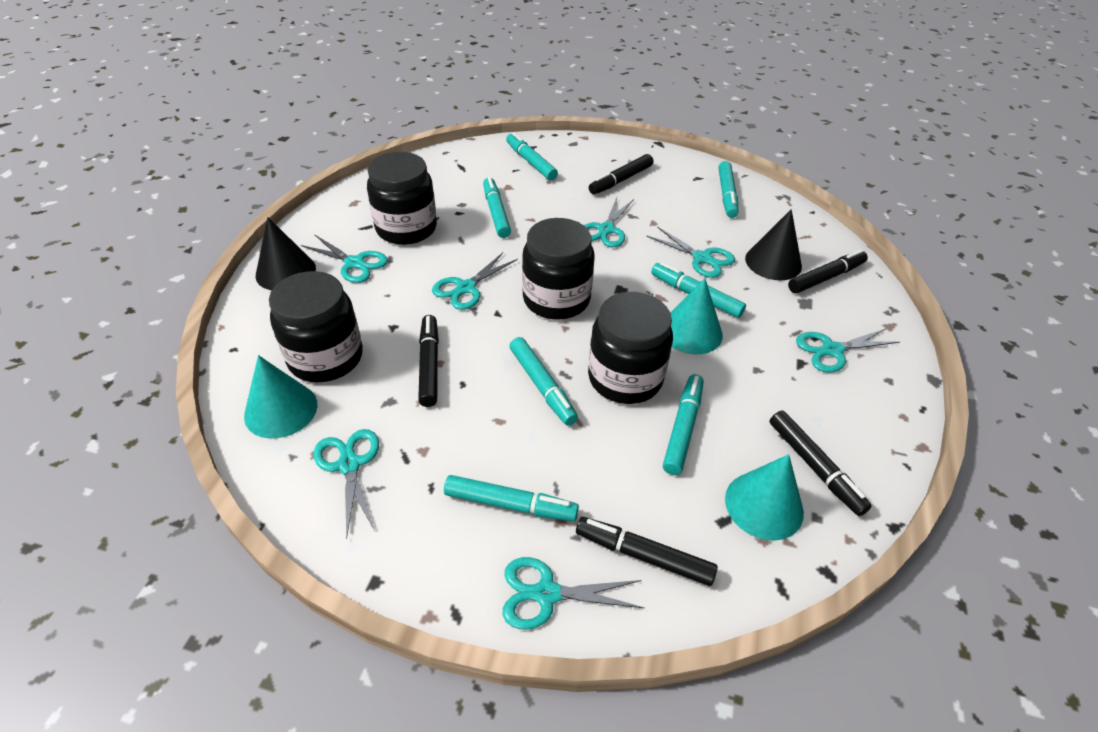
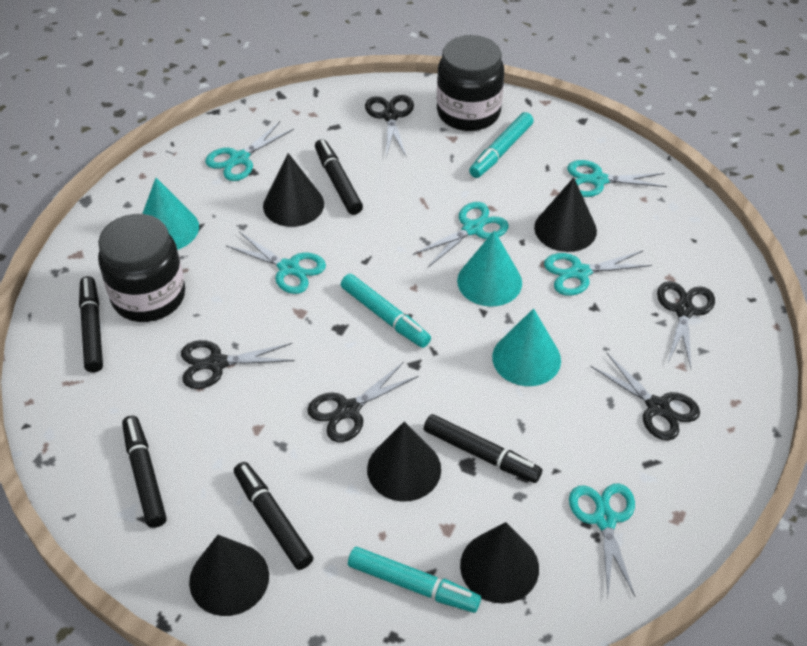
black cone: [256,217,316,290] [745,209,802,281] = 2 -> [189,535,269,616] [263,153,324,227] [367,422,441,502] [460,522,539,603] [534,177,597,252] = 5
black jar: [269,271,363,383] [367,152,437,245] [522,218,594,320] [588,292,673,404] = 4 -> [98,214,185,322] [437,35,504,131] = 2
black scissors: none = 0 -> [181,340,295,389] [307,362,419,442] [365,95,414,157] [590,352,700,441] [657,281,715,368] = 5
turquoise marker: [444,475,579,521] [483,177,511,238] [506,132,558,181] [510,337,578,426] [651,262,746,318] [663,374,704,475] [718,161,738,218] = 7 -> [341,274,431,348] [348,547,481,613] [469,112,534,178] = 3
turquoise scissors: [301,235,388,283] [313,429,379,539] [432,252,518,310] [503,557,644,630] [584,198,634,247] [646,226,735,278] [796,329,900,373] = 7 -> [205,122,294,181] [225,232,326,294] [413,202,509,267] [544,250,652,296] [567,160,667,197] [569,484,635,597] = 6

